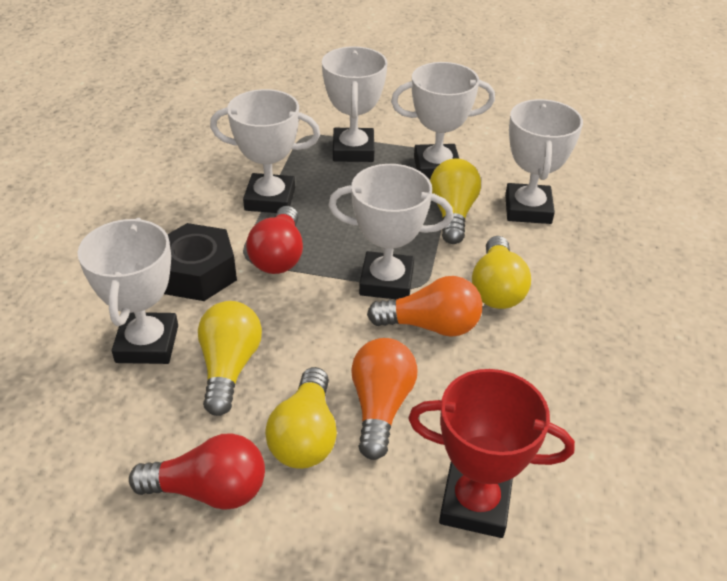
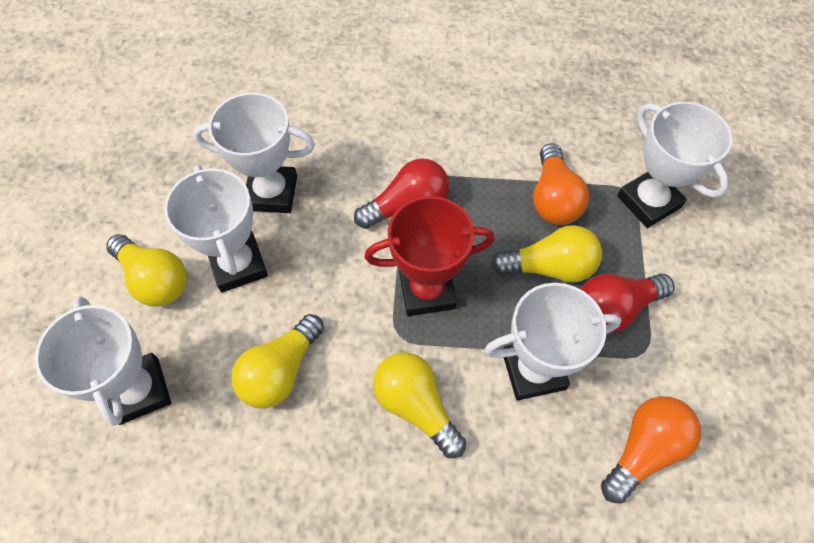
black nut: [164,223,237,301] = 1 -> none = 0
white trophy: [77,218,178,364] [210,89,320,213] [322,46,388,162] [328,164,453,299] [391,62,495,180] [505,99,583,224] = 6 -> [35,296,171,426] [164,165,268,292] [193,93,315,213] [484,283,621,400] [617,102,732,228] = 5

